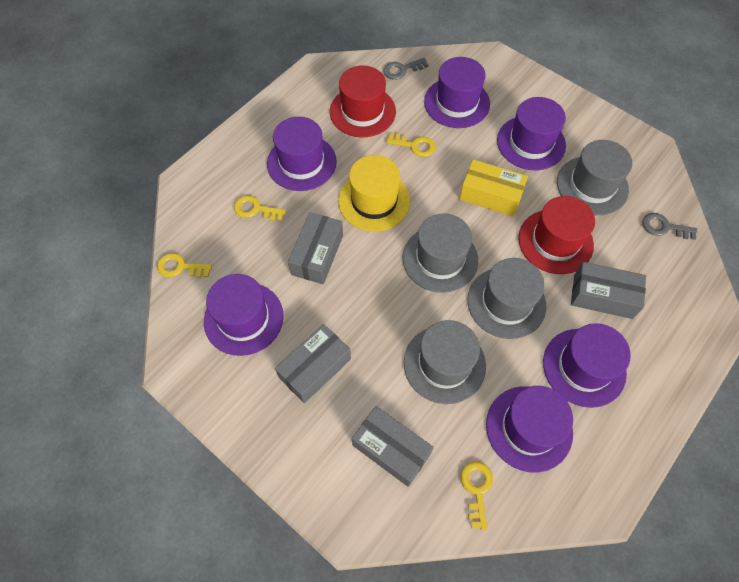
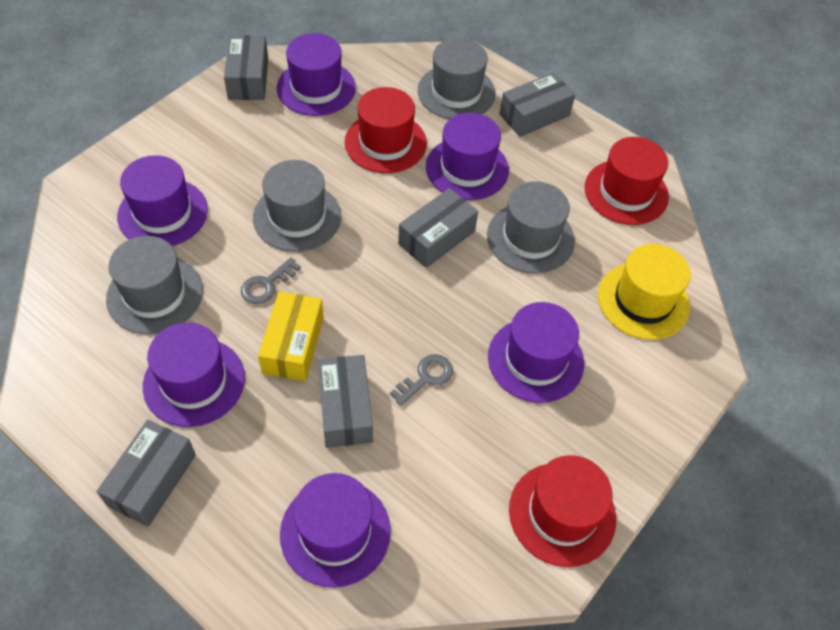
grey box: [275,324,351,403] [288,212,343,284] [352,406,434,487] [571,262,646,319] = 4 -> [96,420,196,527] [224,35,268,100] [318,355,373,448] [398,188,478,268] [499,72,575,137] = 5
red hat: [330,65,396,138] [518,196,595,274] = 2 -> [344,87,427,173] [509,455,616,567] [584,137,669,225] = 3
yellow key: [157,253,212,278] [234,195,286,221] [386,133,436,157] [460,461,493,530] = 4 -> none = 0

